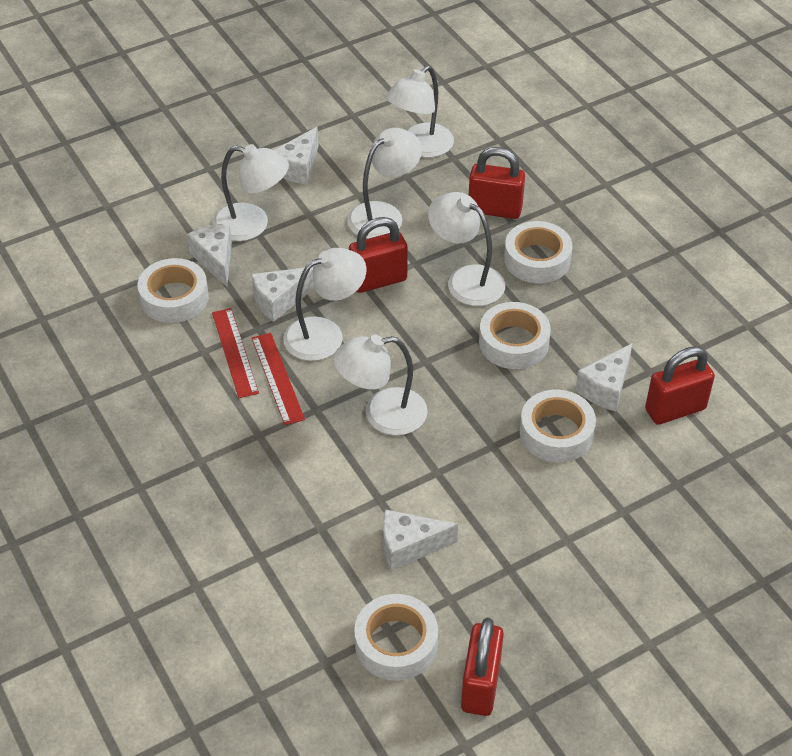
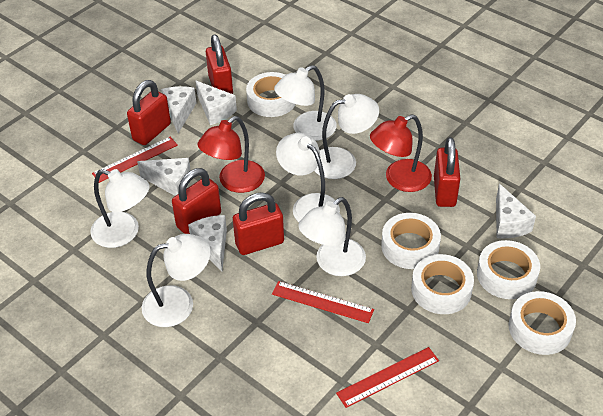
red lamp: none = 0 -> [198,116,265,193] [370,114,432,192] = 2
red padlock: [349,217,408,293] [461,618,504,716] [469,147,525,219] [645,346,715,425] = 4 -> [127,80,171,145] [172,168,221,234] [206,35,233,94] [233,192,284,255] [434,137,460,207] = 5
red ruler: [212,308,259,398] [252,333,305,425] = 2 -> [92,137,178,183] [272,281,374,323] [336,347,439,408] = 3

